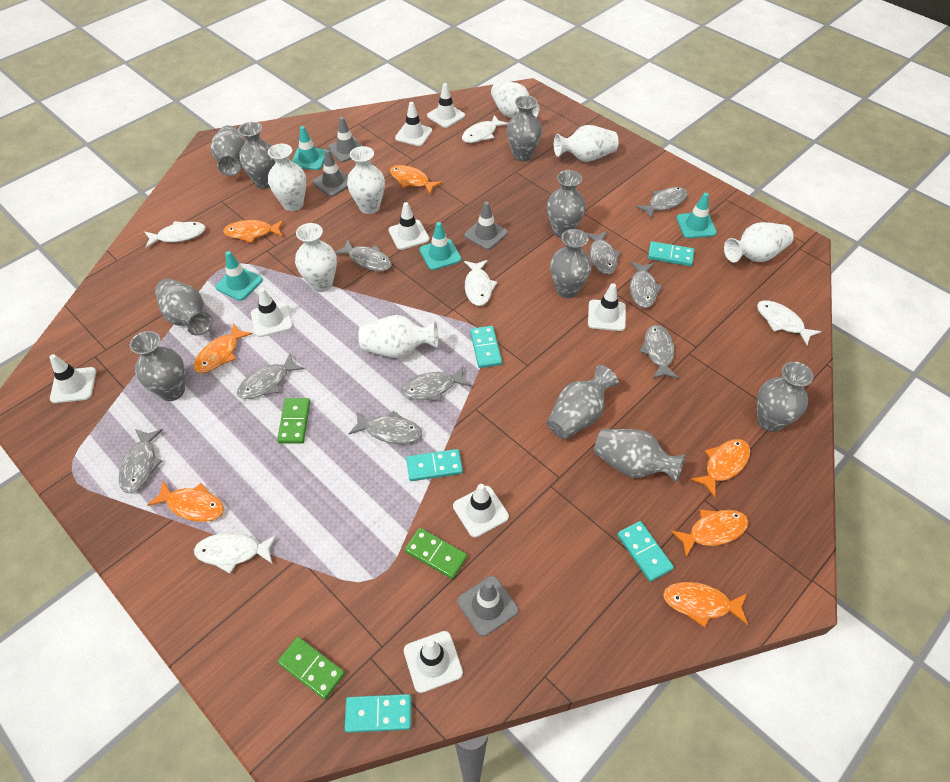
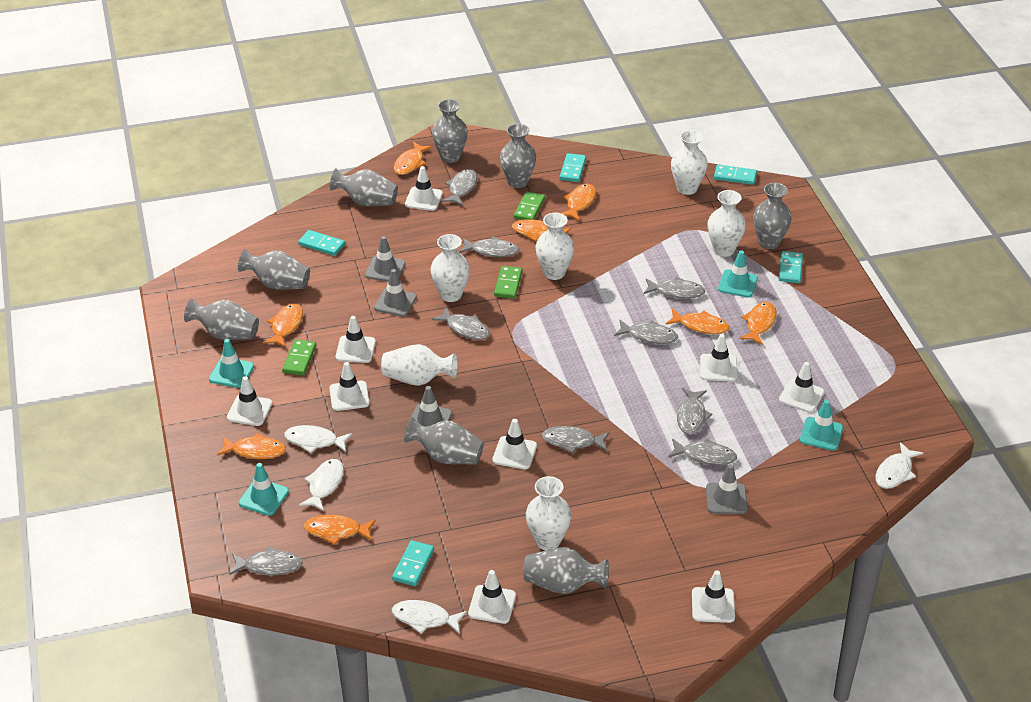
grey vase: [130,331,185,401] [155,279,213,336] [210,125,245,176] [238,122,275,189] [507,95,542,162] [547,170,586,238] [547,365,619,439] [550,229,592,298] [594,429,686,483] [757,362,813,432] = 10 -> [184,298,259,340] [238,249,310,289] [330,168,398,206] [404,417,484,465] [432,99,468,163] [500,124,536,188] [523,547,609,594] [753,183,792,249] = 8
orange fish: [147,481,224,522] [194,323,253,373] [223,220,284,243] [390,165,443,194] [663,582,748,628] [671,509,749,557] [691,439,750,497] = 7 -> [217,433,286,459] [263,304,303,347] [304,515,376,545] [394,141,432,175] [512,219,572,242] [561,184,596,220] [666,309,730,334] [740,302,777,345] = 8
white fish: [145,221,206,248] [194,533,277,573] [462,115,508,143] [464,260,497,306] [757,300,821,345] = 5 -> [284,425,352,453] [299,459,344,511] [392,600,467,634] [875,442,923,489] = 4
white traffic cone: [49,354,96,403] [251,288,293,337] [388,202,429,250] [395,102,432,146] [404,631,463,693] [427,83,465,128] [453,484,509,537] [588,283,626,331] = 8 -> [227,376,272,426] [329,362,369,411] [336,316,376,363] [405,166,443,211] [468,570,516,624] [492,419,537,469] [692,570,735,623] [700,334,737,382] [779,362,825,413] = 9
white vase: [268,144,306,211] [295,223,337,292] [347,146,385,214] [358,315,438,358] [491,81,539,118] [554,125,619,162] [724,222,794,263] = 7 -> [381,344,458,386] [431,234,470,302] [526,476,571,550] [535,213,574,280] [671,130,708,195] [707,190,746,257] = 6

